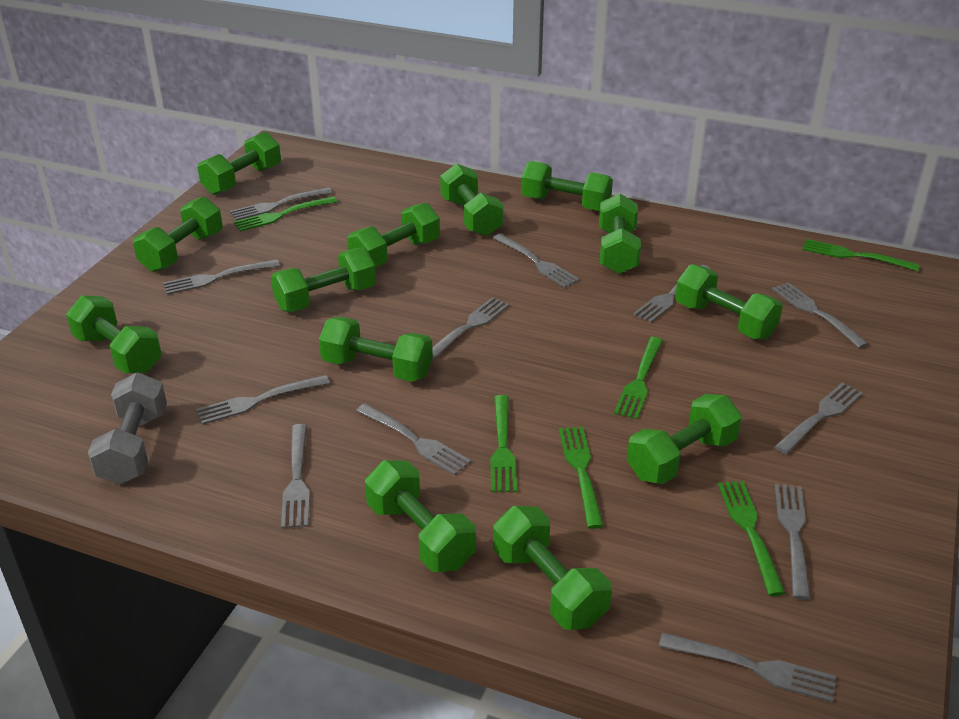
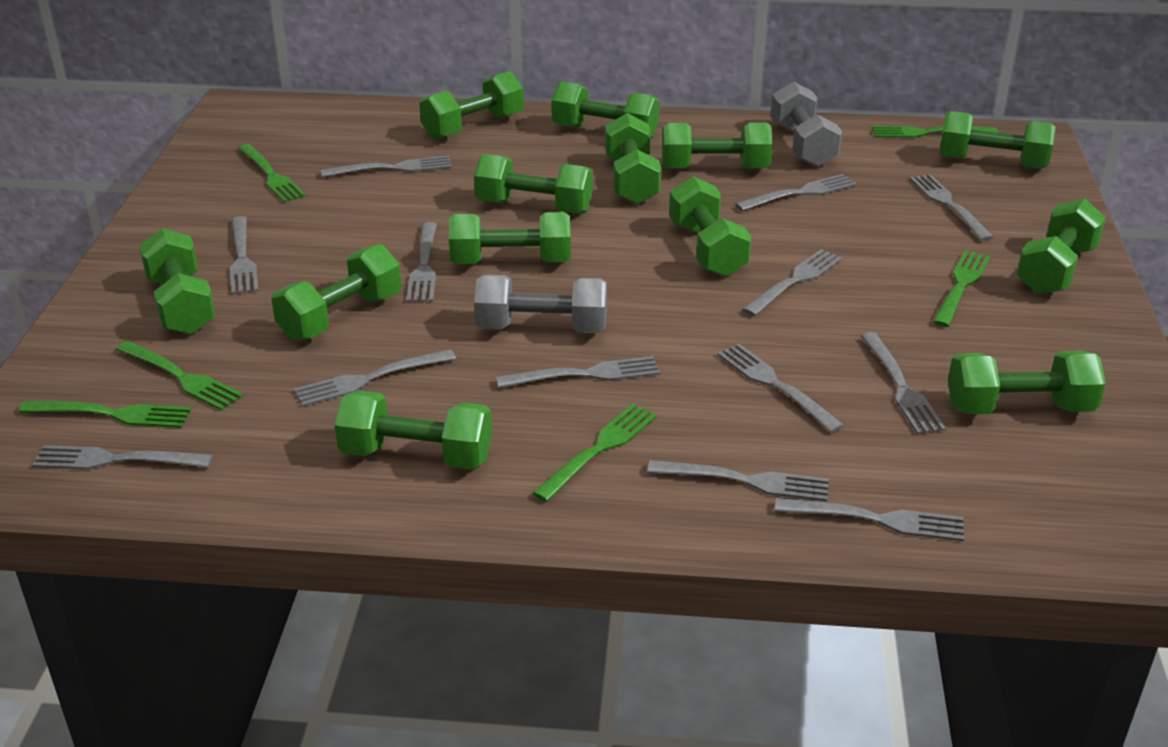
grey dumbbell: [88,372,167,485] = 1 -> [474,275,607,333] [770,82,842,167] = 2
grey fork: [163,259,280,295] [196,375,330,425] [230,187,333,221] [281,424,310,528] [356,403,471,475] [432,297,509,361] [493,234,580,288] [633,265,712,323] [659,633,836,703] [772,283,869,348] [774,383,863,454] [775,484,811,600] = 12 -> [32,445,213,470] [230,216,259,294] [294,349,456,407] [321,156,452,178] [406,222,437,302] [496,356,660,388] [647,460,829,502] [717,344,845,433] [735,174,857,211] [742,249,842,316] [775,498,964,542] [861,332,946,434] [910,174,994,241] = 13

